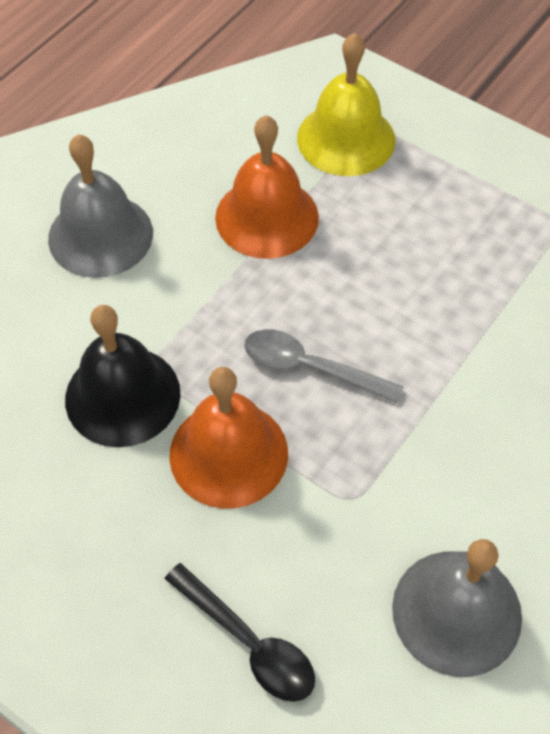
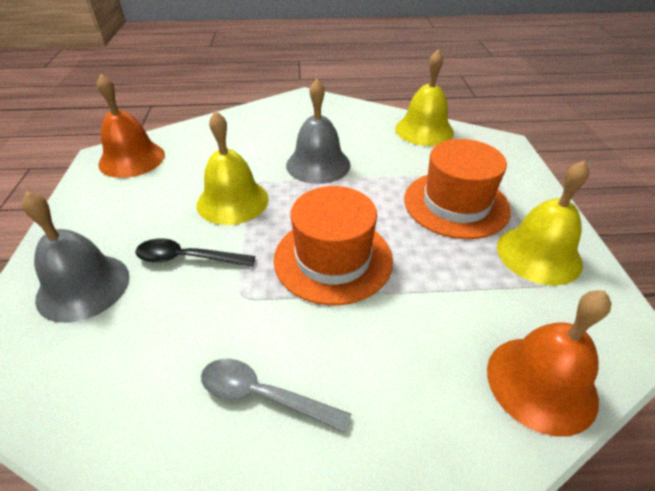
black bell: [65,305,181,447] = 1 -> none = 0
orange hat: none = 0 -> [274,186,393,305] [404,139,511,239] = 2
yellow bell: [297,33,395,176] = 1 -> [197,111,269,225] [395,49,454,146] [497,160,589,286] = 3

